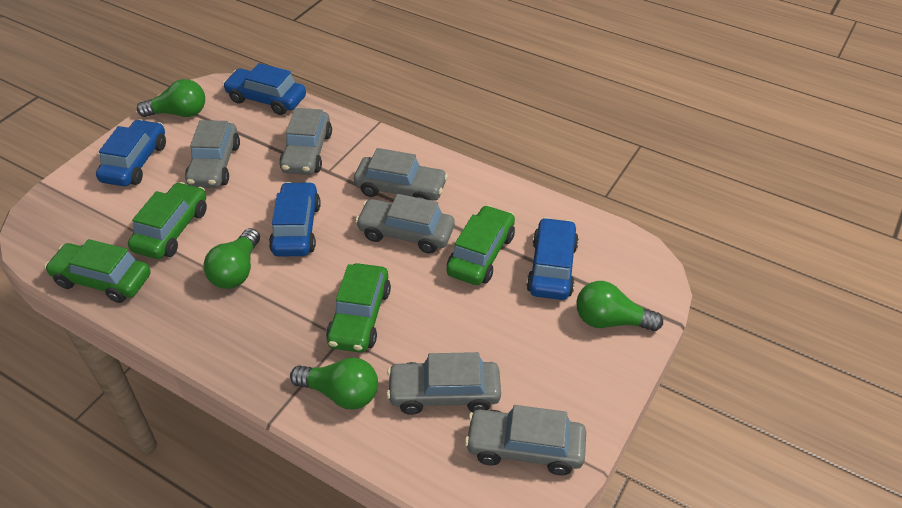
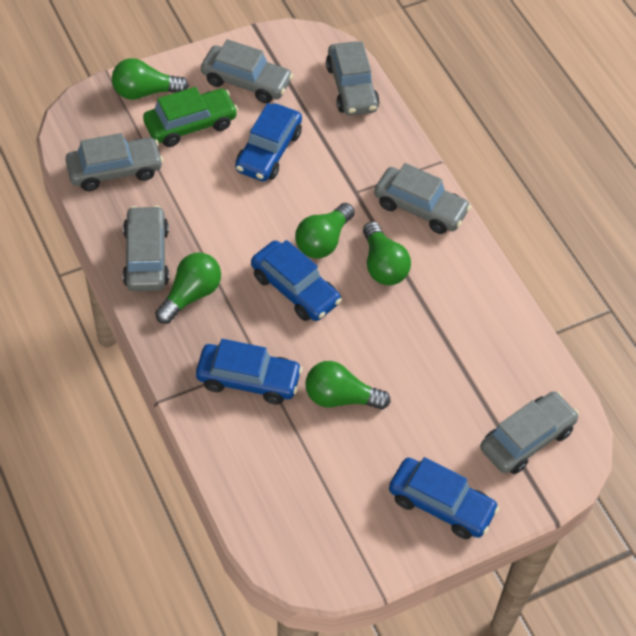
green car: [45,239,151,303] [128,182,207,259] [326,263,391,353] [446,205,515,285] = 4 -> [143,87,238,147] = 1
green light bulb: [137,79,205,117] [203,228,260,289] [290,358,378,410] [576,281,663,331] = 4 -> [112,58,189,100] [155,253,221,324] [295,203,355,259] [305,361,391,410] [363,221,411,285] = 5

